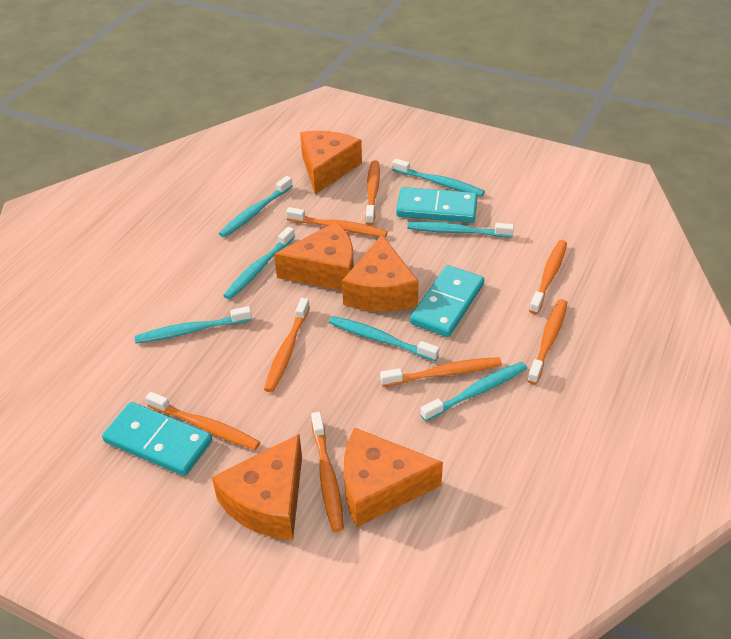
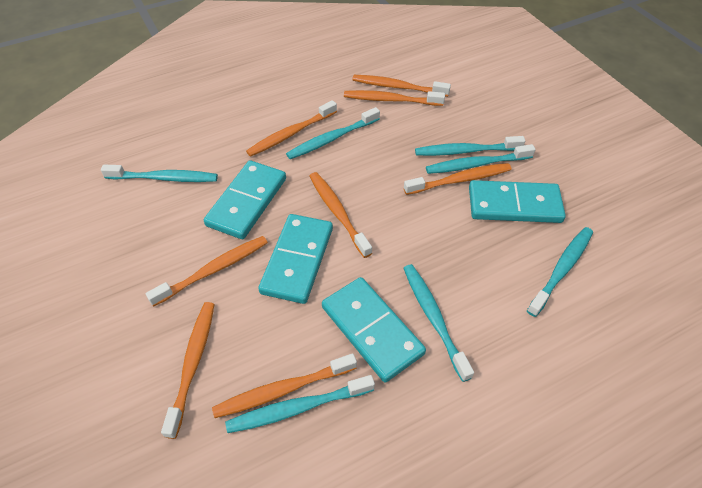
orange cheese: [212,434,302,540] [274,221,354,291] [300,131,362,194] [342,235,419,311] [344,428,443,527] = 5 -> none = 0
turquoise domino: [102,402,212,476] [396,187,477,223] [410,265,485,337] = 3 -> [204,160,286,239] [258,214,333,304] [322,277,426,383] [469,180,566,223] = 4

